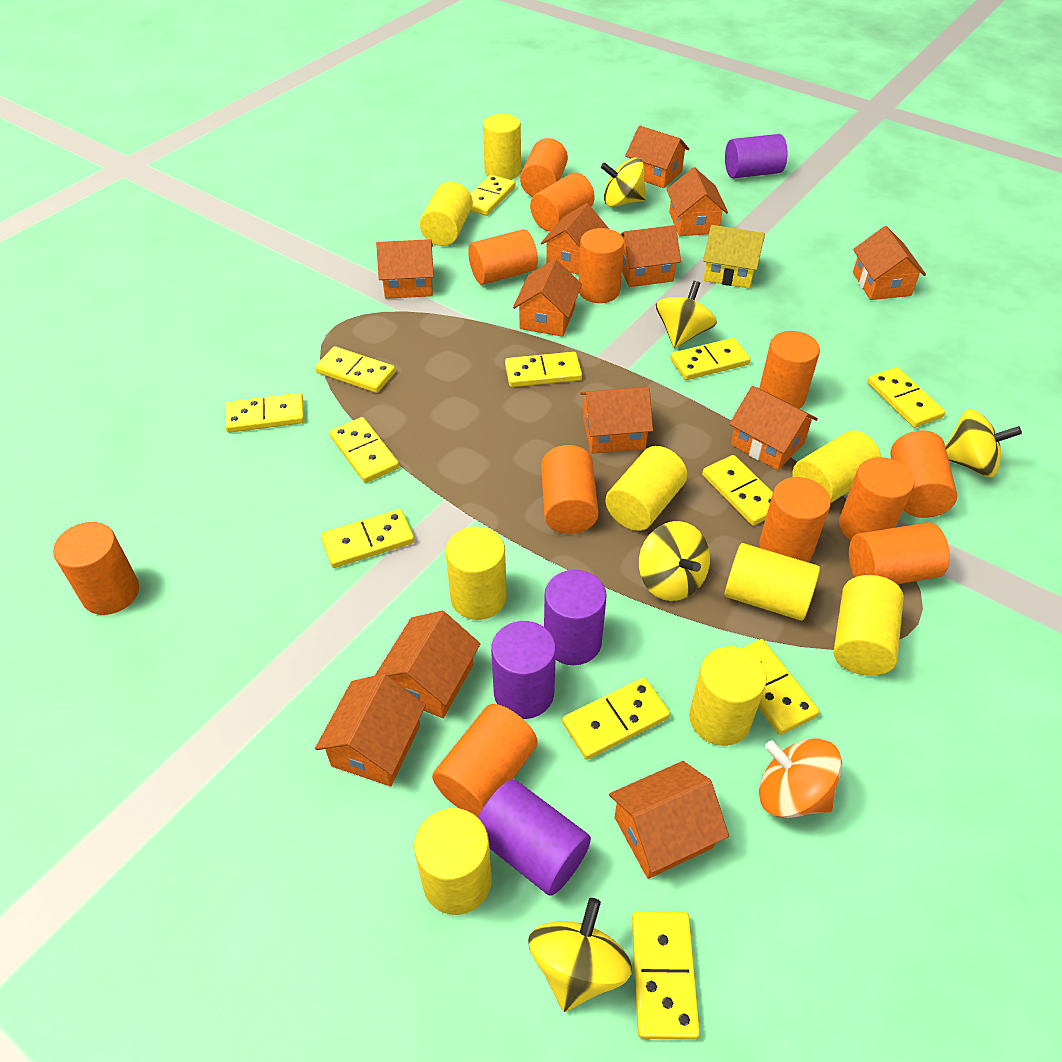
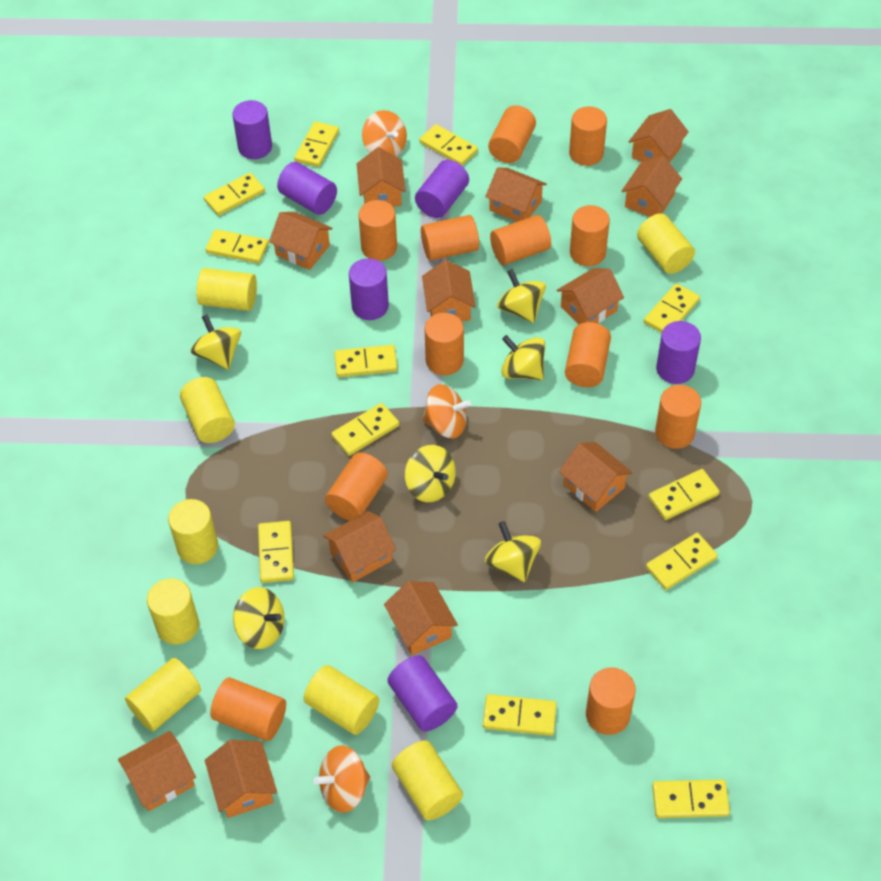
orange spinning top: [759,738,842,818] = 1 -> [313,745,370,813] [362,110,407,157] [423,384,471,438] = 3
purple cylinder: [478,779,591,896] [491,621,556,719] [544,570,607,665] [725,134,788,178] = 4 -> [232,100,272,159] [277,162,337,215] [349,258,389,320] [388,655,457,731] [415,160,469,218] [656,321,701,384] = 6
yellow cylinder: [414,808,492,915] [420,182,473,246] [446,526,507,620] [483,114,521,180] [605,446,687,531] [689,646,767,746] [725,543,820,621] [792,430,881,503] [834,575,904,676] = 9 -> [125,658,201,731] [147,578,199,644] [168,499,218,564] [180,377,235,443] [196,268,257,311] [304,665,379,735] [392,740,463,820] [637,213,695,274] = 8
yellow house: [703,225,765,288] = 1 -> none = 0
yellow spinning top: [528,898,632,1012] [601,157,646,207] [639,521,710,601] [656,281,717,348] [945,409,1022,477] = 5 -> [191,315,241,370] [233,587,285,649] [405,445,456,502] [485,521,541,582] [497,269,546,323] [501,335,545,380] = 6

